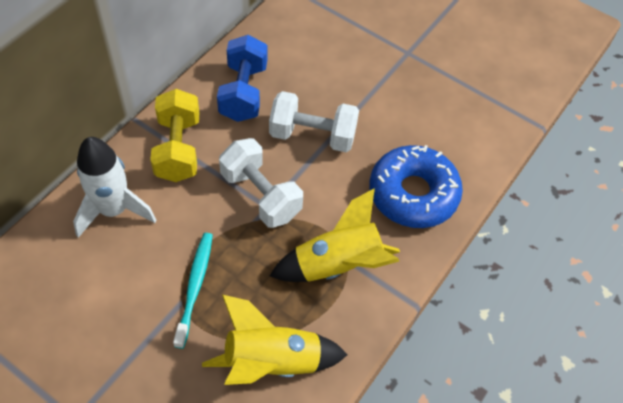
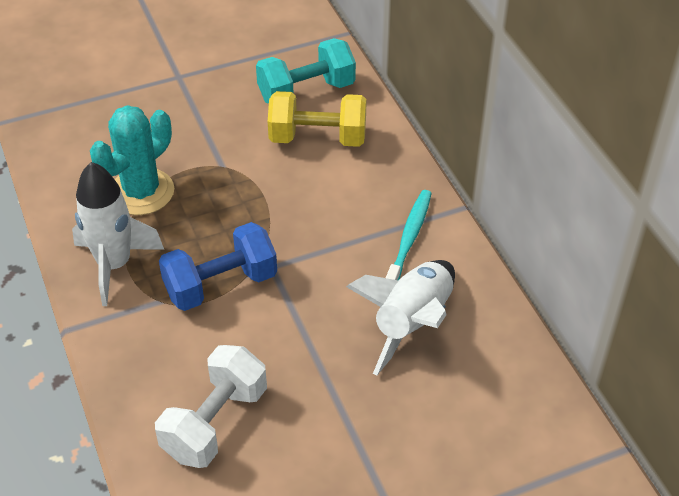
blue donut: [369,145,463,228] = 1 -> none = 0
turquoise cactus: none = 0 -> [90,105,174,215] = 1
turquoise dumbbell: none = 0 -> [256,38,356,104] = 1
white dumbbell: [219,138,303,228] [269,91,359,152] = 2 -> [155,345,267,468] = 1
white rocket: [73,137,156,238] = 1 -> [72,162,164,306] [346,260,455,375] = 2
yellow rocket: [202,295,348,385] [270,188,400,282] = 2 -> none = 0

